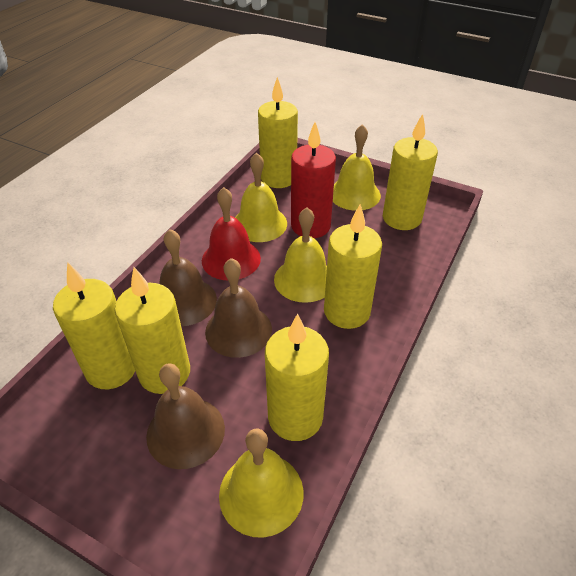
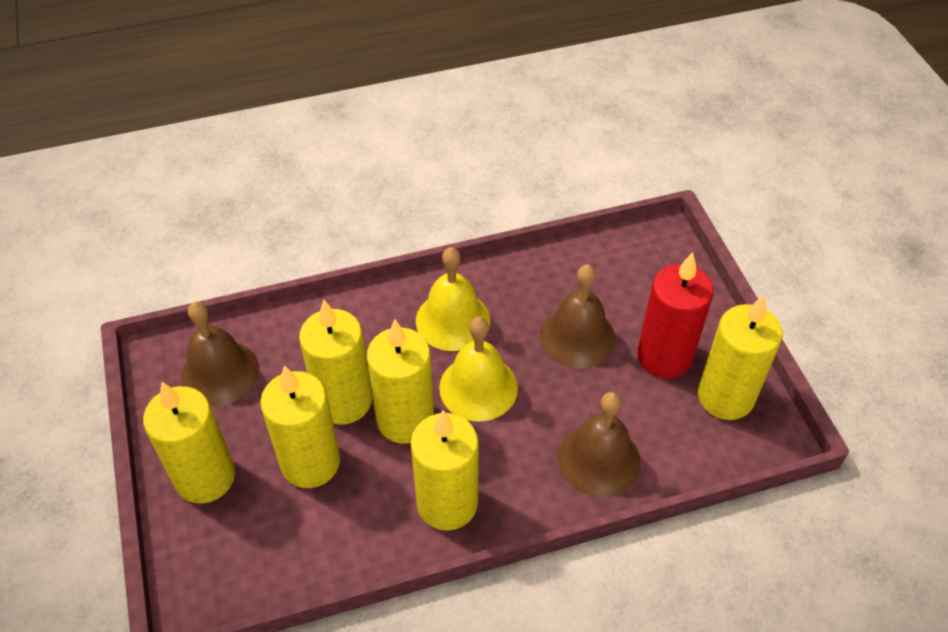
red bell: [202,187,261,280] = 1 -> none = 0
yellow bell: [219,429,304,538] [235,153,287,242] [274,207,327,303] [333,124,381,211] = 4 -> [416,247,490,351] [439,317,518,422] = 2

